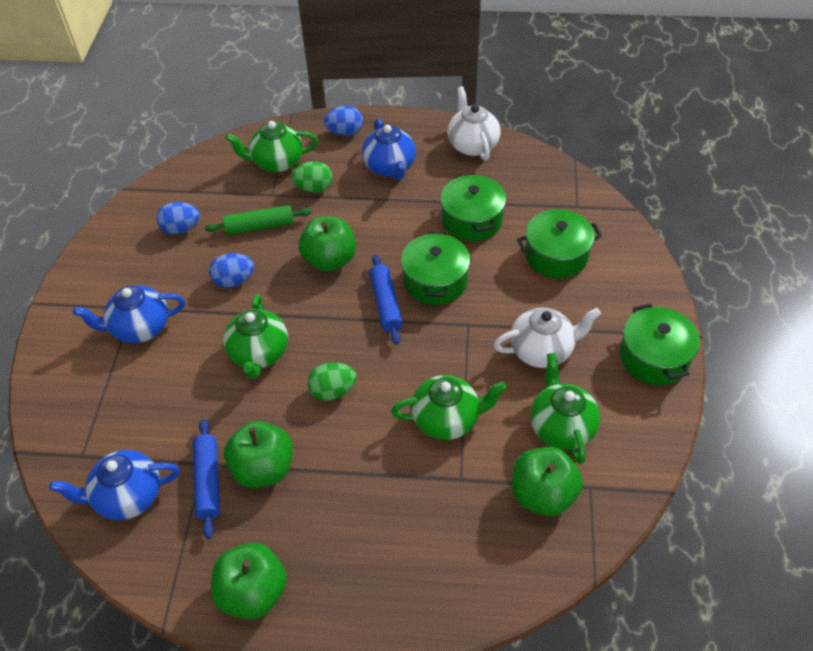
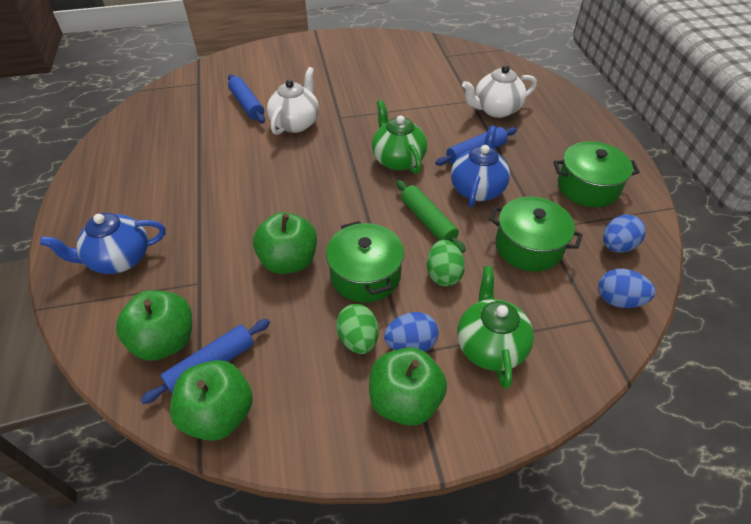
blue rolling pin: [193,419,220,539] [369,254,403,344] = 2 -> [140,319,270,404] [228,74,265,123] [435,127,517,166] = 3
blue teapot: [49,450,180,520] [73,285,185,343] [362,118,416,180] = 3 -> [40,213,165,274] [451,126,510,207] = 2
green pot: [401,232,471,305] [440,173,506,241] [517,209,602,279] [620,303,700,385] = 4 -> [326,221,404,303] [489,197,583,271] [553,141,640,207] = 3
green teapot: [223,294,288,379] [225,121,318,172] [391,375,507,440] [530,353,600,464] = 4 -> [372,100,427,174] [457,266,534,389] = 2

